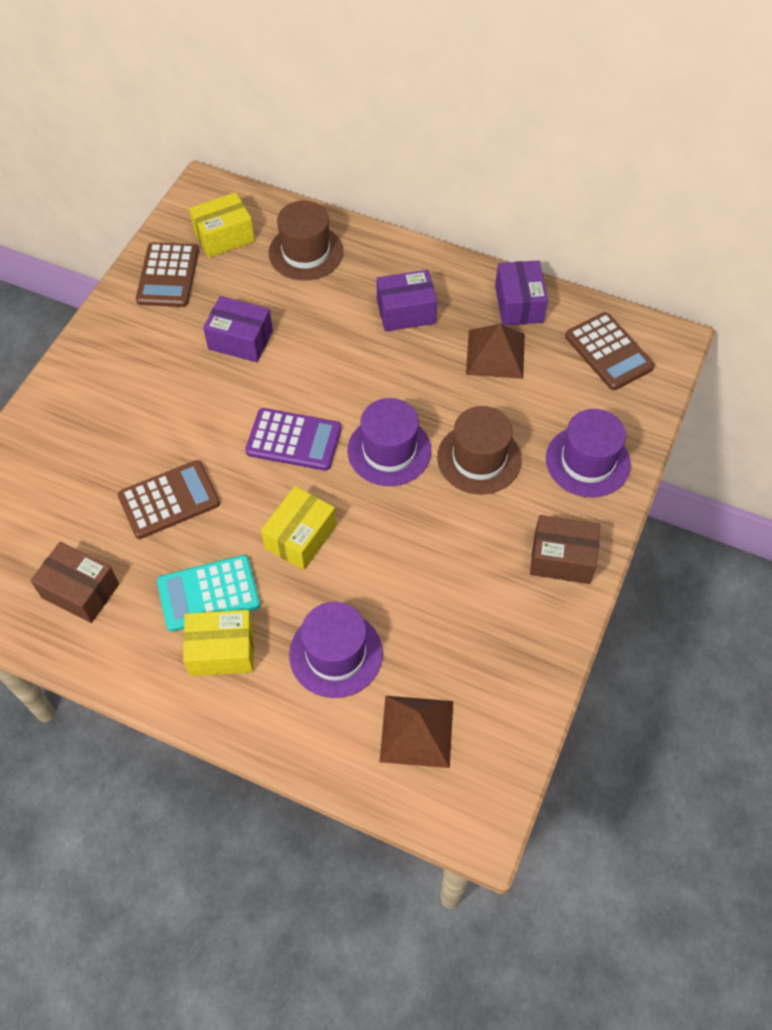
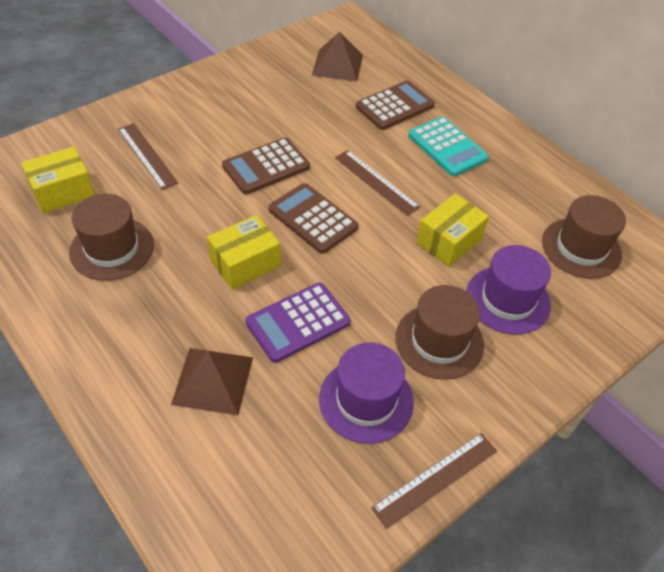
brown box: [30,542,119,623] [530,515,600,584] = 2 -> none = 0
brown hat: [269,201,343,281] [437,406,522,495] = 2 -> [69,194,154,281] [396,285,484,380] [542,195,626,279] = 3
brown ruler: none = 0 -> [118,123,179,190] [335,150,420,216] [371,433,497,529] = 3
purple box: [203,296,273,362] [377,270,437,331] [495,260,548,325] = 3 -> none = 0
purple hat: [289,602,383,698] [348,398,431,486] [546,409,631,497] = 3 -> [319,342,414,444] [466,245,551,335] = 2

